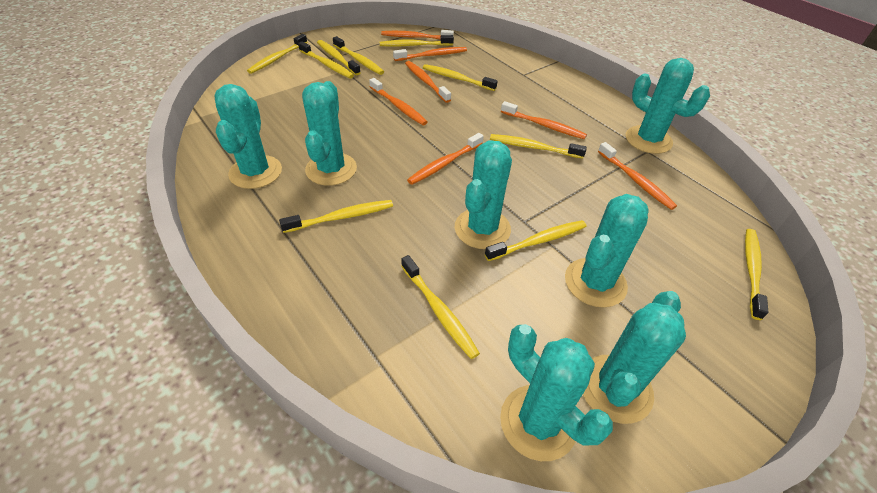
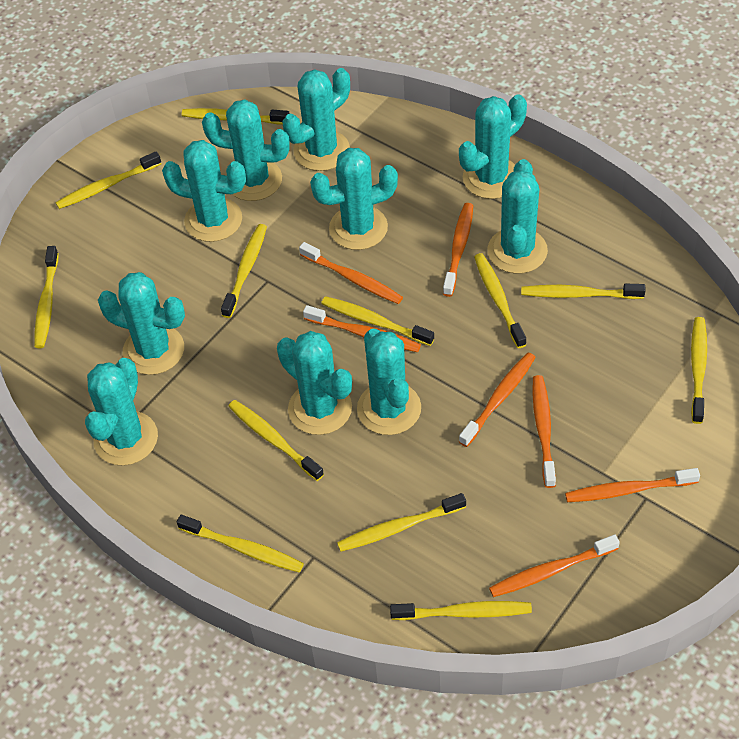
turquoise cactus: [214,84,282,189] [302,81,357,186] [455,140,512,249] [500,324,613,461] [565,194,649,308] [583,291,686,424] [626,58,710,154] = 7 -> [85,358,158,466] [98,272,185,375] [162,140,246,242] [202,99,290,201] [277,331,352,435] [282,68,350,171] [310,148,398,250] [357,328,421,435] [459,94,527,199] [487,159,548,274] = 10
yellow toothbrush: [247,34,308,74] [279,200,393,233] [298,41,354,78] [317,40,361,75] [333,36,384,75] [380,35,454,47] [401,255,480,359] [423,64,498,91] [485,220,586,261] [490,134,587,159] [745,229,768,320] = 11 -> [34,246,59,348] [56,151,161,209] [177,515,304,573] [182,108,289,125] [221,224,267,318] [228,400,324,481] [321,296,434,346] [337,493,466,552] [390,601,532,620] [474,253,526,348] [521,284,646,299] [691,317,707,424] = 12

